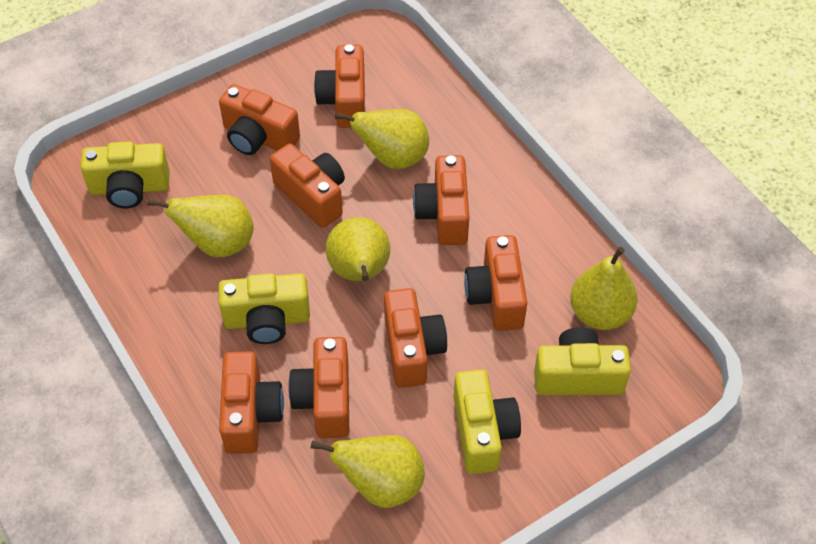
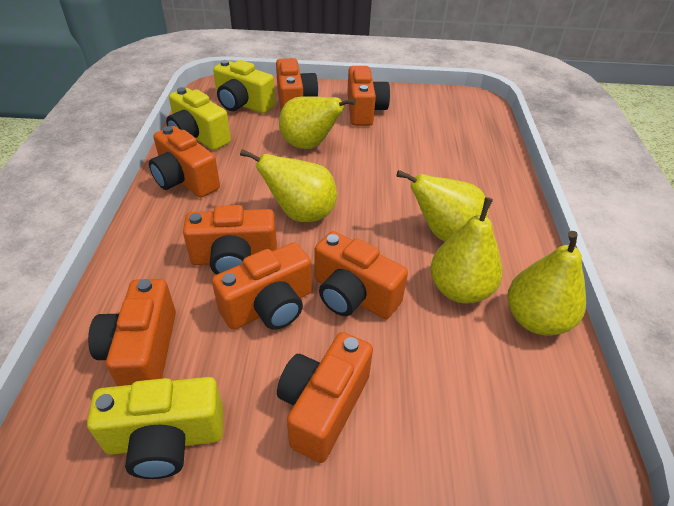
yellow camera: [81,141,170,208] [218,273,310,344] [453,369,521,474] [534,327,631,395] = 4 -> [87,377,224,479] [166,87,231,150] [213,60,275,114] = 3

